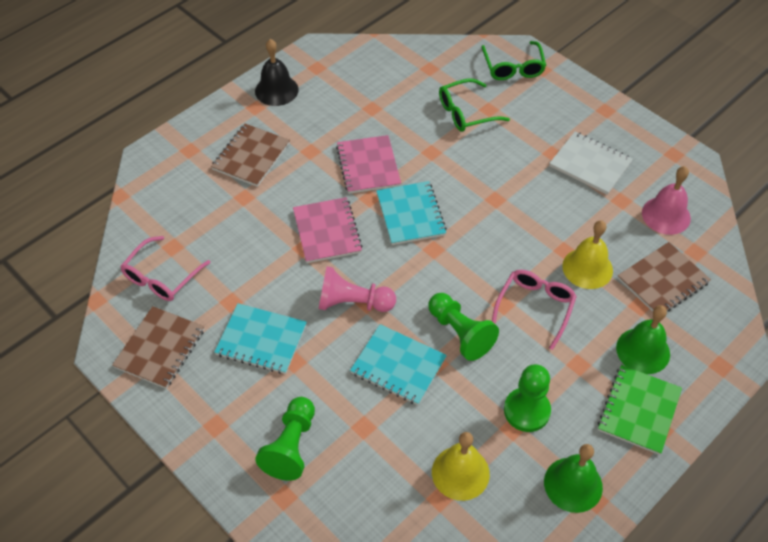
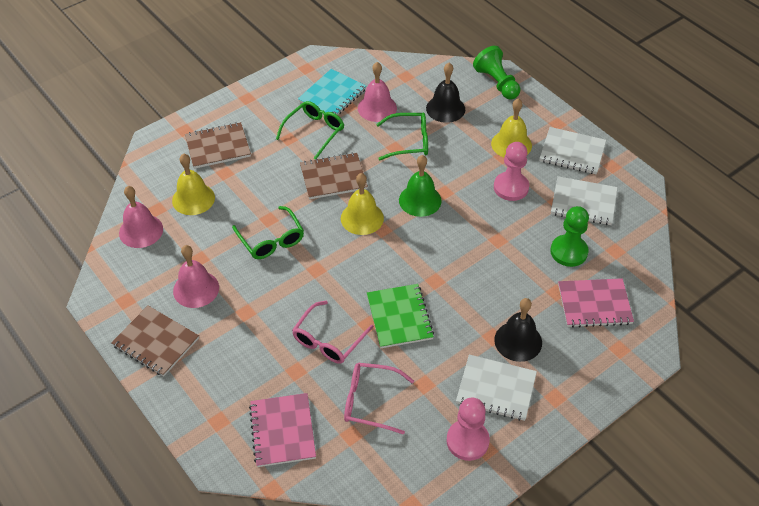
black bell: [255,39,299,106] = 1 -> [426,63,465,123] [494,298,542,362] = 2
green bell: [544,444,603,513] [616,305,670,374] = 2 -> [399,155,442,217] = 1
green glasses: [439,78,510,132] [481,41,546,80] = 2 -> [232,206,304,259] [276,101,344,160] [376,113,428,160] = 3
green pawn: [255,397,315,481] [428,293,499,361] [504,364,551,432] = 3 -> [473,46,520,100] [550,206,589,267] = 2
pink bell: [642,166,691,235] = 1 -> [119,186,163,248] [173,245,219,308] [358,62,397,122] = 3
pink pawn: [319,266,396,312] = 1 -> [447,398,490,461] [494,142,529,201] = 2
turquoise notebook: [214,303,307,374] [350,324,447,405] [376,181,447,245] = 3 -> [298,69,366,115] = 1
white notebook: [549,132,633,195] = 1 -> [456,354,537,421] [539,127,606,174] [551,176,618,225] = 3
yellow bell: [432,432,490,501] [562,220,613,289] = 2 -> [172,153,215,215] [341,173,384,235] [491,98,532,158] = 3

